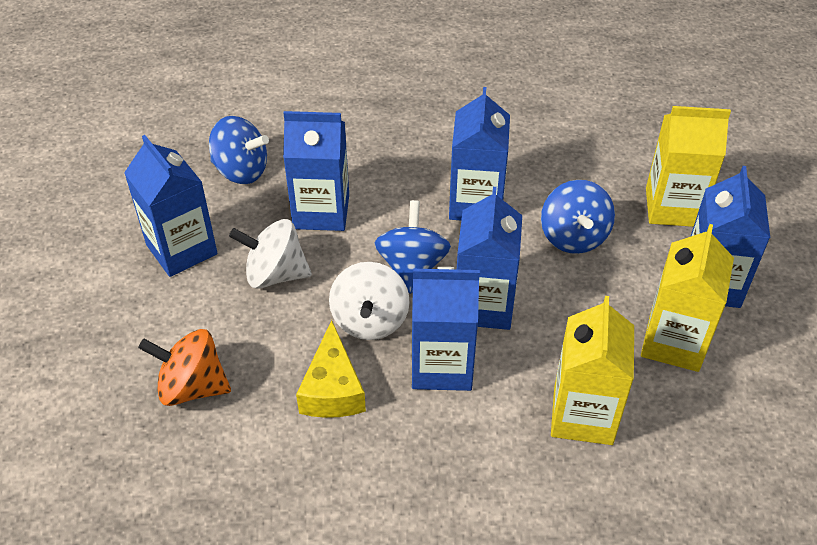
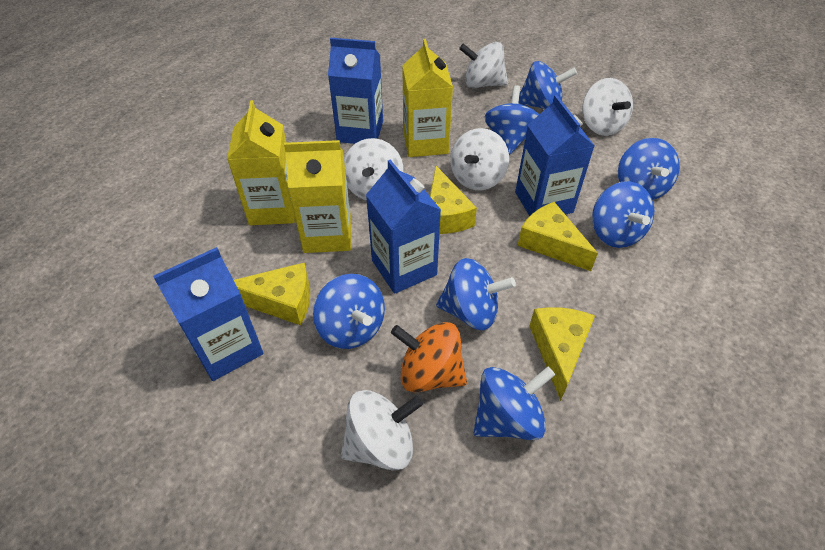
blue carton: [124,135,218,277] [283,111,349,231] [412,267,480,391] [449,87,510,220] [456,187,522,330] [690,166,770,308] = 6 -> [153,247,264,381] [328,38,383,144] [366,159,441,294] [515,95,595,216] = 4
blue spinning top: [209,116,269,184] [374,200,451,294] [541,180,615,254] = 3 -> [313,274,385,349] [436,258,516,330] [473,367,555,440] [484,86,539,155] [518,61,577,109] [592,181,654,248] [618,138,680,200] = 7
white spinning top: [229,219,312,289] [329,262,410,340] = 2 -> [341,390,423,471] [344,138,404,200] [451,128,509,190] [459,42,508,88] [582,78,633,136] = 5
yellow cheese: [296,320,366,418] = 1 -> [234,263,310,325] [430,166,477,234] [517,202,598,271] [529,307,595,401] = 4

